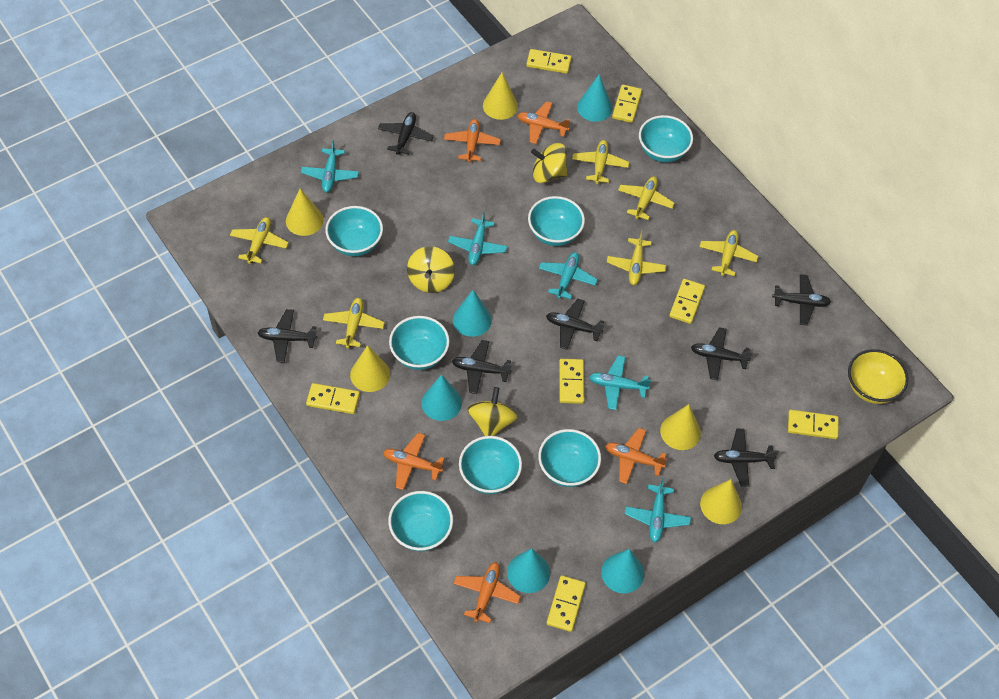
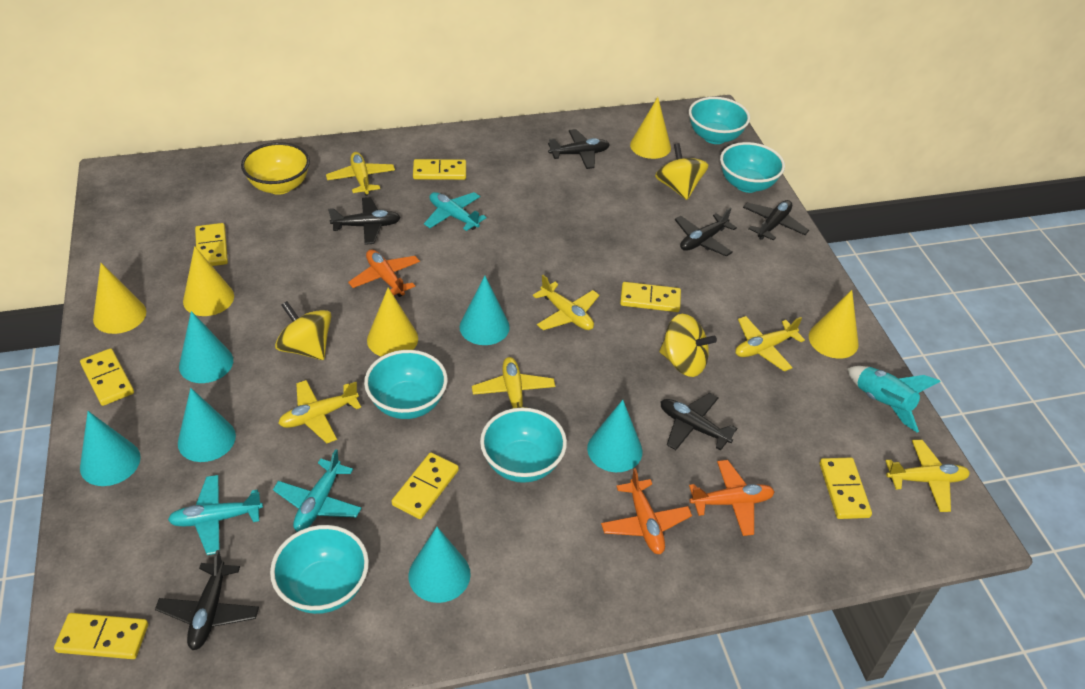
black plane: [257,309,318,363] [378,112,434,155] [452,340,512,394] [546,299,605,350] [691,327,753,380] [714,429,779,487] [772,274,831,325] = 7 -> [155,550,259,650] [328,197,401,245] [548,129,610,169] [661,393,738,451] [675,208,737,256] [743,200,809,241] = 6
orange plane: [383,433,445,490] [444,119,501,163] [453,562,521,623] [517,101,570,144] [605,428,667,484] = 5 -> [348,249,420,297] [601,468,692,554] [689,460,775,536] = 3
turquoise bowl: [325,206,383,256] [388,491,453,551] [389,316,450,370] [459,436,522,494] [528,196,585,246] [538,429,601,487] [639,115,693,162] = 7 -> [270,525,369,614] [364,350,447,419] [480,408,567,483] [689,97,750,144] [720,142,785,193] = 5
turquoise cone: [422,374,462,421] [453,290,492,337] [507,548,550,593] [577,74,612,122] [601,549,644,593] = 5 -> [80,411,141,486] [178,388,236,462] [179,311,233,383] [408,527,471,603] [460,276,510,345] [587,400,643,472] = 6
turquoise plane: [301,140,359,193] [448,211,507,265] [539,252,598,299] [589,355,651,410] [625,478,691,542] = 5 -> [168,475,263,555] [273,449,362,532] [424,192,487,231] = 3
turquoise rocket: none = 0 -> [847,366,941,433] = 1

